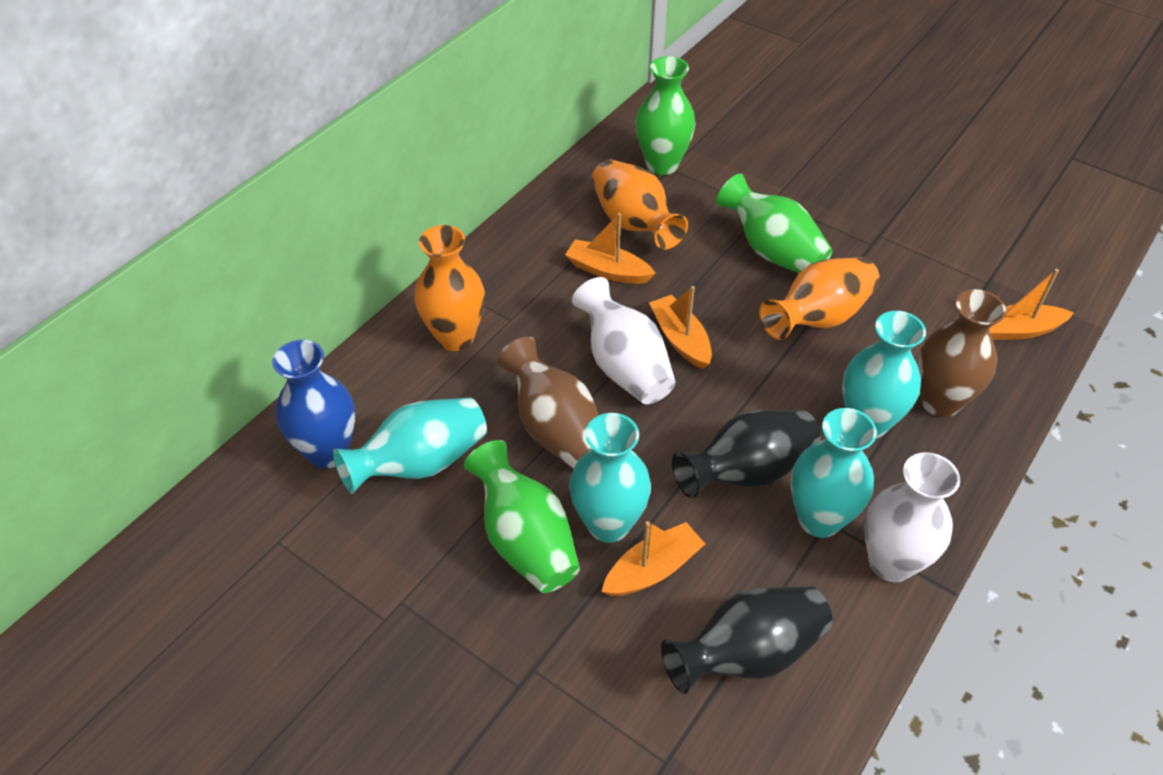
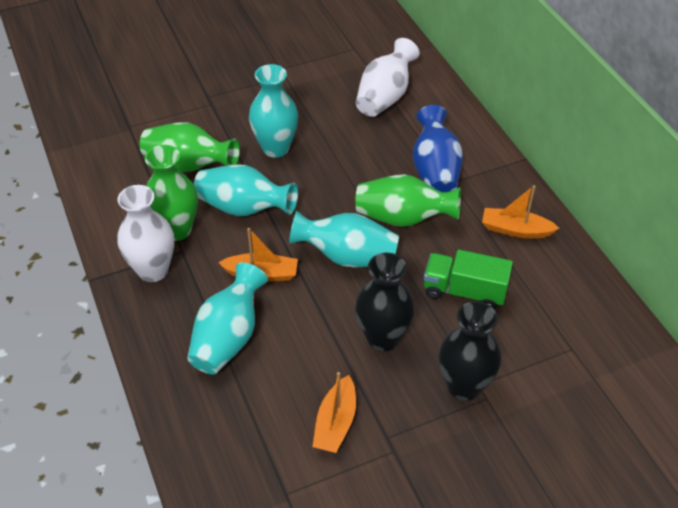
brown vase: [497,337,599,469] [918,289,1006,417] = 2 -> none = 0
green truck: none = 0 -> [424,250,513,310] = 1
orange boat: [565,213,656,284] [602,521,705,596] [649,286,712,369] [989,269,1074,340] = 4 -> [218,228,298,282] [312,372,356,453] [482,185,559,238] = 3
orange vase: [415,225,485,351] [592,159,688,249] [759,257,880,340] = 3 -> none = 0

